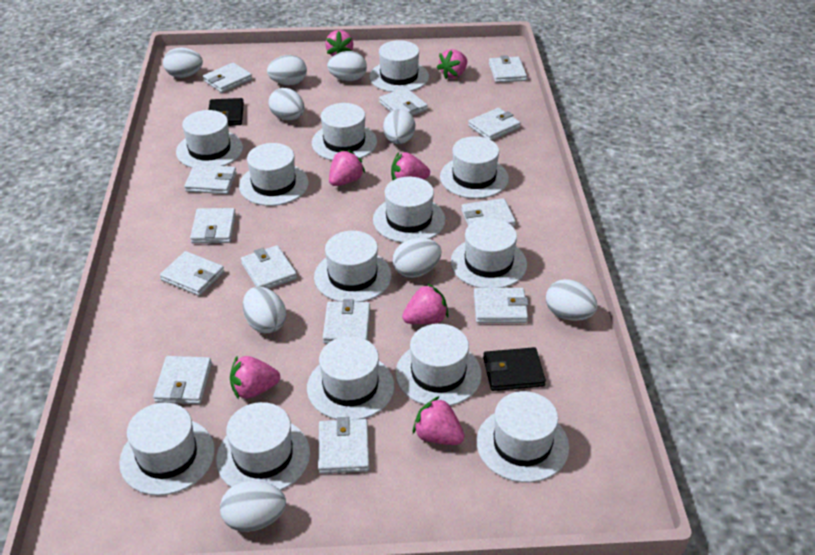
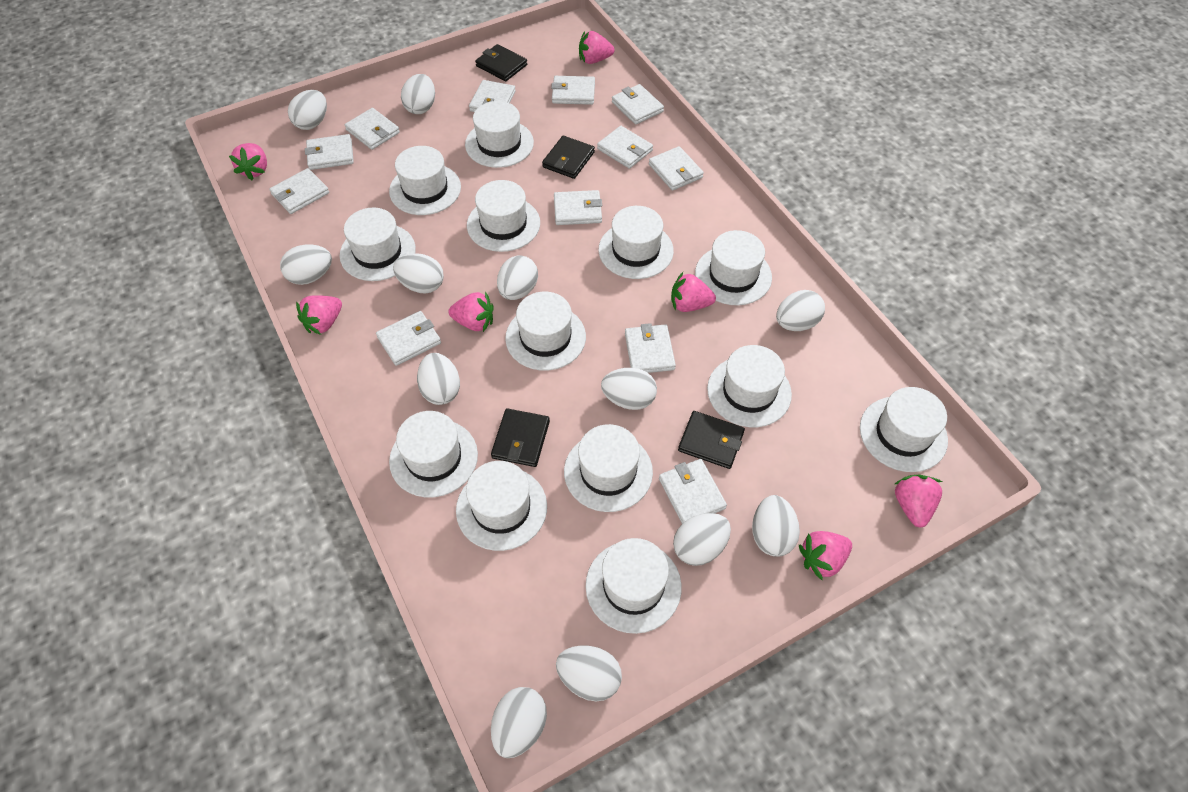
black wallet: [209,98,244,126] [483,347,546,391] = 2 -> [475,44,527,81] [491,408,550,467] [542,136,595,179] [678,411,745,469] = 4
white egg: [163,48,203,78] [220,481,286,532] [243,287,286,333] [267,55,307,85] [268,88,305,120] [327,51,367,81] [383,109,415,144] [393,238,441,278] [546,279,598,321] = 9 -> [280,244,332,285] [288,90,327,130] [393,253,444,294] [401,74,435,114] [417,353,460,405] [491,687,547,758] [497,255,538,300] [556,645,622,701] [601,368,657,410] [673,513,731,566] [752,495,800,557] [776,290,825,331] = 12
white wallet: [153,356,212,404] [160,251,224,296] [184,164,237,194] [190,208,236,243] [203,62,252,93] [241,245,297,289] [318,417,369,474] [323,299,370,344] [379,88,428,116] [461,198,516,227] [468,108,521,140] [474,288,528,323] [489,55,527,83] = 13 -> [269,168,329,214] [305,134,354,170] [345,108,400,150] [376,311,441,366] [469,80,516,112] [551,76,595,105] [554,190,602,225] [597,126,653,169] [612,84,664,125] [625,323,676,373] [649,146,704,191] [659,459,727,524] = 12

